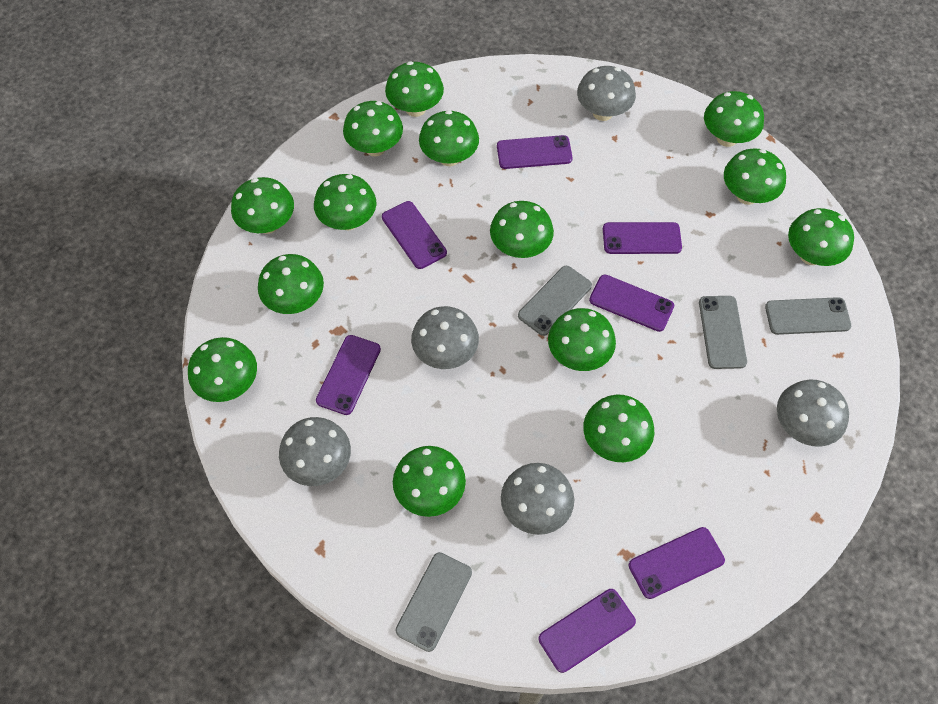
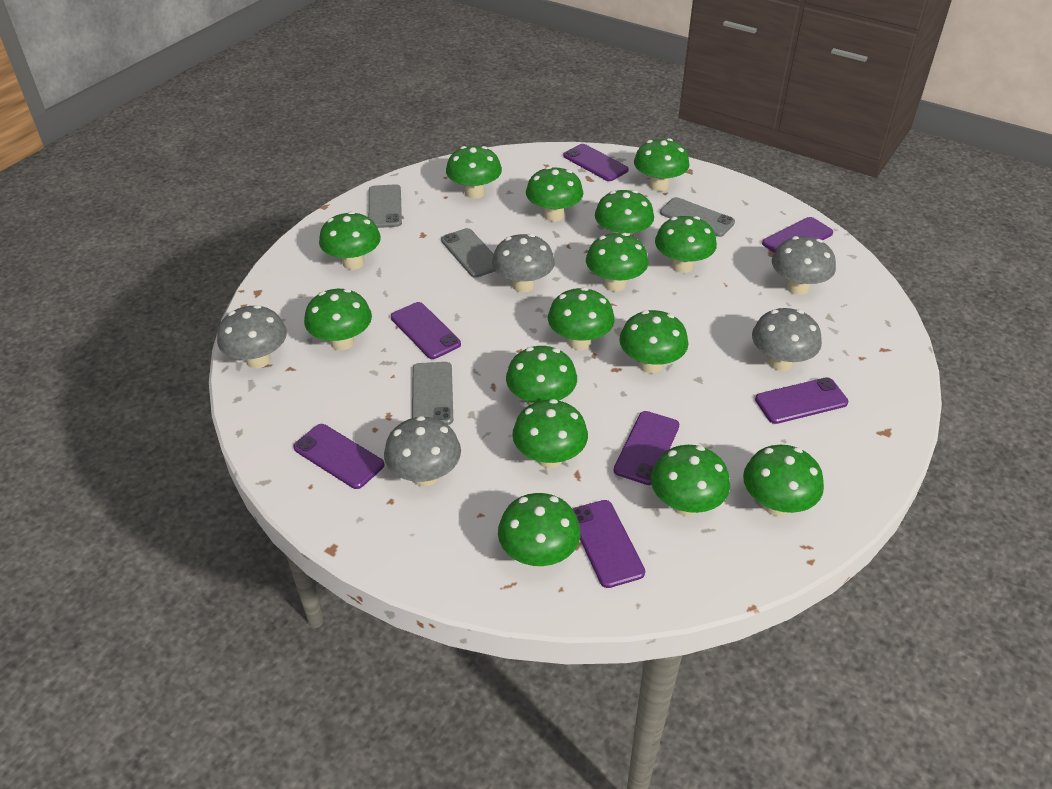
green mushroom: [188,337,257,402] [231,177,294,234] [258,254,324,314] [314,174,376,230] [343,101,403,157] [385,61,444,117] [393,446,466,517] [419,110,479,166] [490,201,554,258] [548,308,616,371] [583,395,654,462] [704,91,764,147] [724,148,786,205] [788,208,854,266] = 14 -> [304,289,372,350] [319,211,381,270] [446,146,502,199] [498,493,581,567] [506,346,577,405] [512,399,588,468] [526,166,583,222] [548,287,615,350] [586,233,649,292] [595,190,654,237] [619,310,688,373] [634,138,690,191] [651,445,730,516] [655,216,717,273] [743,445,824,516] = 15

